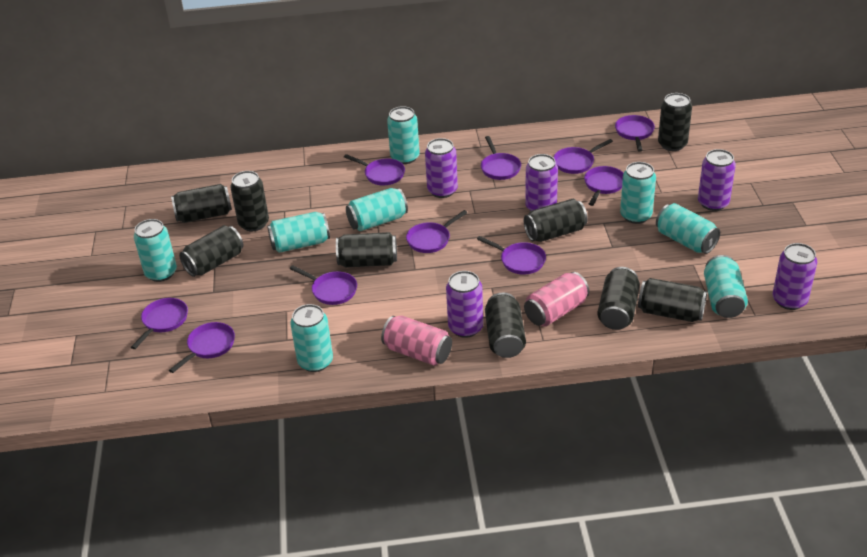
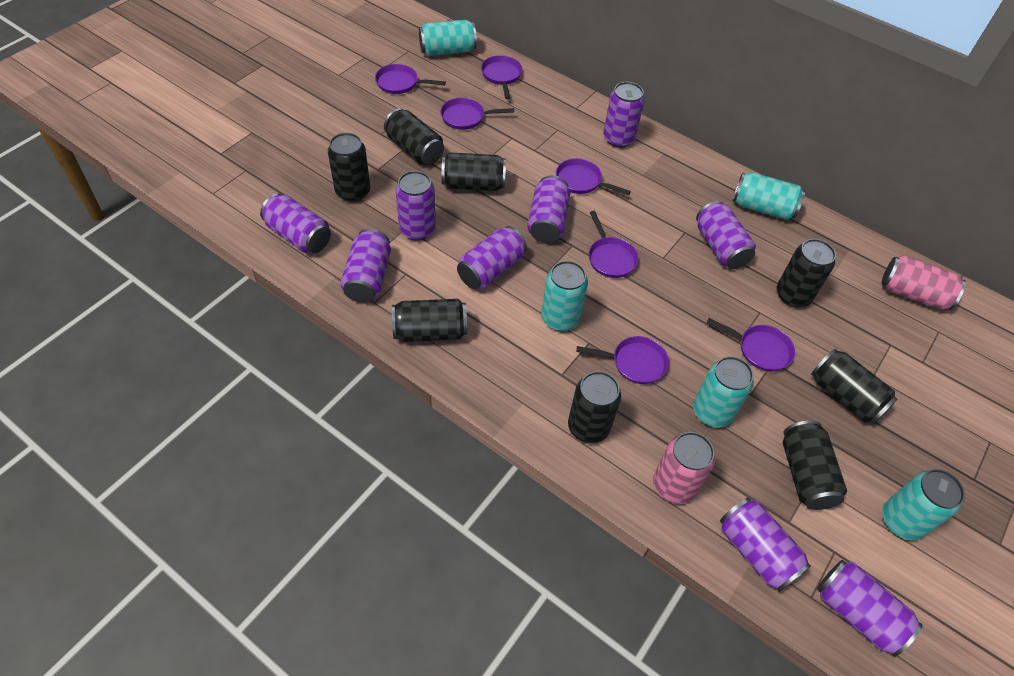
black can: [171,184,232,223] [179,225,243,277] [230,171,269,231] [336,232,397,268] [485,293,526,358] [524,199,588,242] [598,267,640,330] [638,278,707,322] [658,93,692,151] = 9 -> [328,133,370,202] [384,108,444,165] [392,299,467,342] [441,152,506,191] [568,371,621,443] [776,239,836,307] [783,420,847,510] [811,349,898,424] = 8
purple can: [425,138,458,198] [446,271,483,338] [525,154,558,211] [698,149,736,211] [773,243,817,310] = 5 -> [260,194,331,254] [341,229,391,303] [395,171,436,241] [457,226,527,289] [527,175,570,243] [603,82,645,148] [696,201,756,269] [720,498,811,592] [817,560,923,657] = 9
purple pan: [131,298,188,349] [169,322,235,373] [290,265,357,305] [344,154,405,185] [406,210,468,253] [477,236,546,275] [481,136,521,180] [554,139,613,174] [584,166,623,206] [615,115,655,152] = 10 -> [375,64,446,94] [440,98,514,130] [481,55,522,99] [556,158,631,195] [576,336,669,384] [588,211,639,278] [707,318,795,372] = 7
turquoise can: [134,219,177,282] [267,212,330,253] [290,304,333,372] [346,188,408,231] [387,106,420,164] [620,162,656,224] [656,203,720,254] [704,255,748,318] = 8 -> [419,20,477,56] [541,261,588,331] [693,356,754,428] [733,172,805,220] [882,469,965,541] = 5

